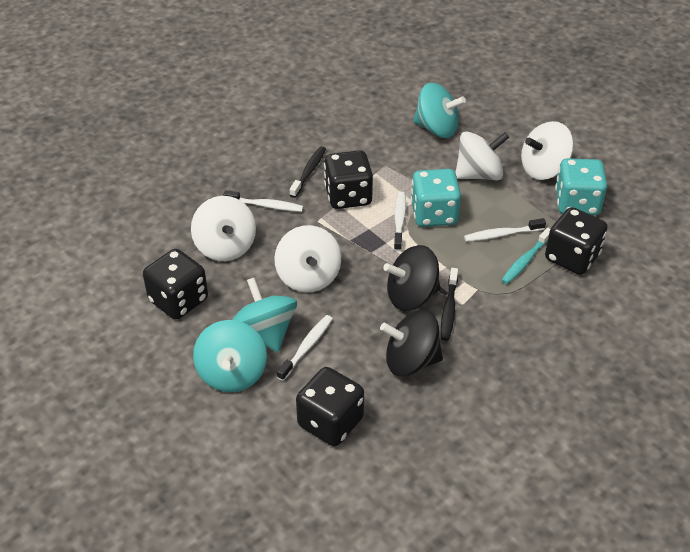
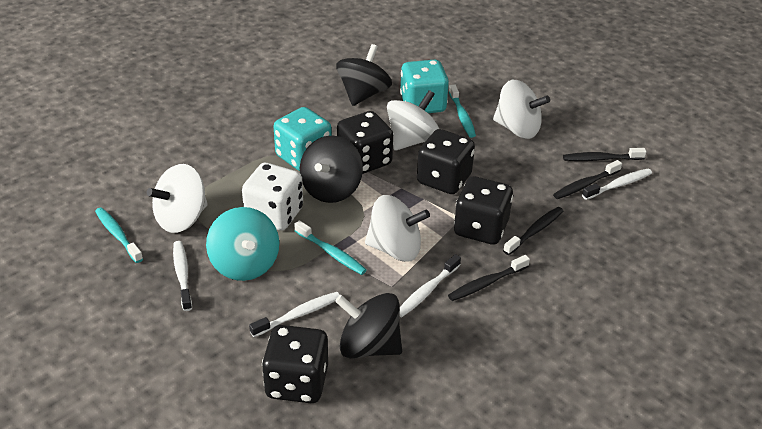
black spinning top: [380,310,443,376] [383,245,440,311] = 2 -> [300,136,363,203] [335,293,402,359] [336,44,392,106] = 3
black toothbrush: [290,146,326,198] [441,268,458,341] = 2 -> [448,255,530,301] [503,207,563,255] [553,160,622,199] [563,148,646,161] = 4
turquoise spinning top: [193,320,267,392] [232,277,297,352] [413,83,466,138] = 3 -> [206,207,279,281] = 1
turquoise toothbrush: [501,227,550,284] = 1 -> [95,207,143,263] [294,220,367,275] [449,84,476,138] = 3
white dice: none = 0 -> [242,163,303,231] = 1

